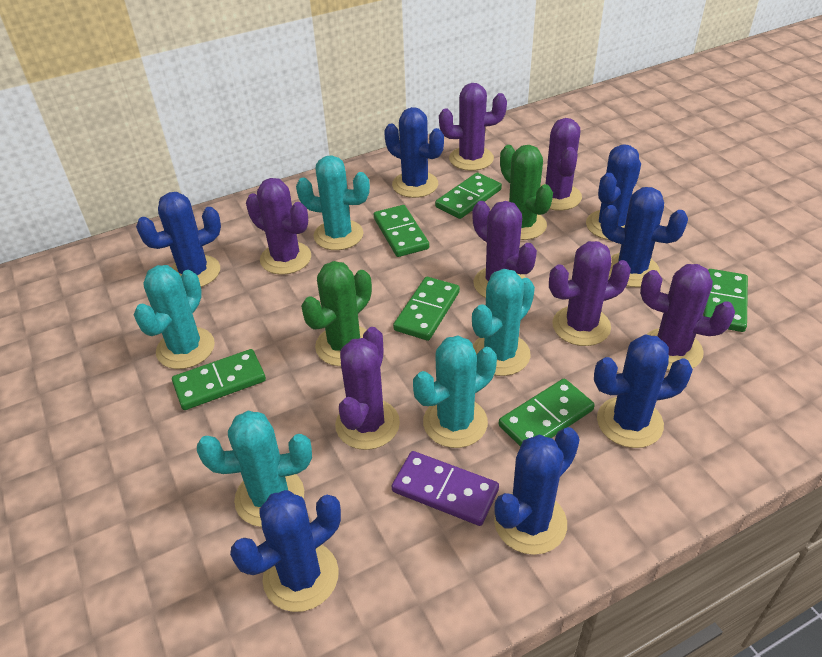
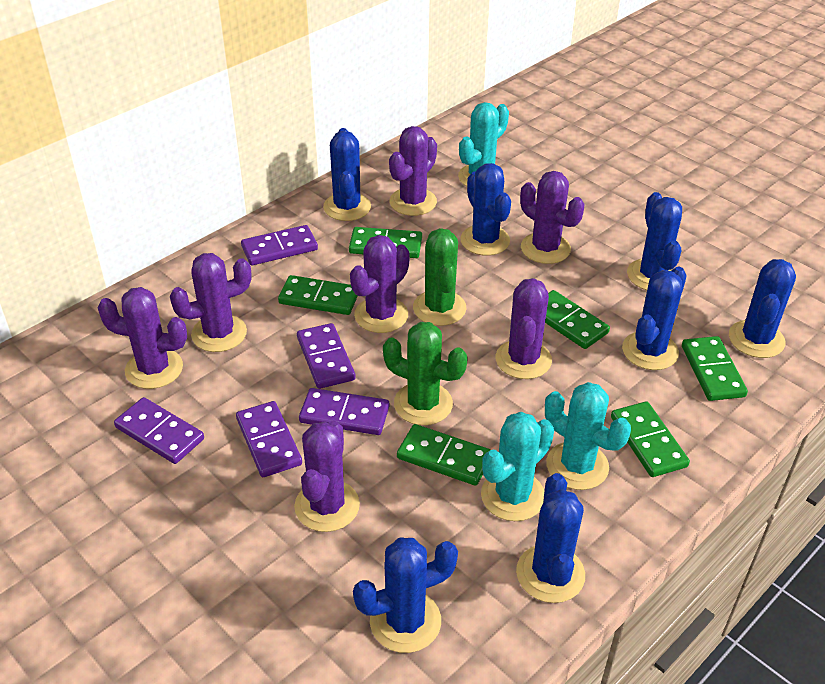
purple domino: [392,451,499,526] = 1 -> [114,397,204,464] [236,401,302,477] [241,225,318,265] [297,323,356,389] [299,388,389,435] = 5
turquoise cactus: [134,265,215,369] [197,411,312,527] [296,155,370,250] [413,336,497,448] [472,269,535,376] = 5 -> [458,102,509,186] [481,412,554,521] [545,382,631,490] = 3

